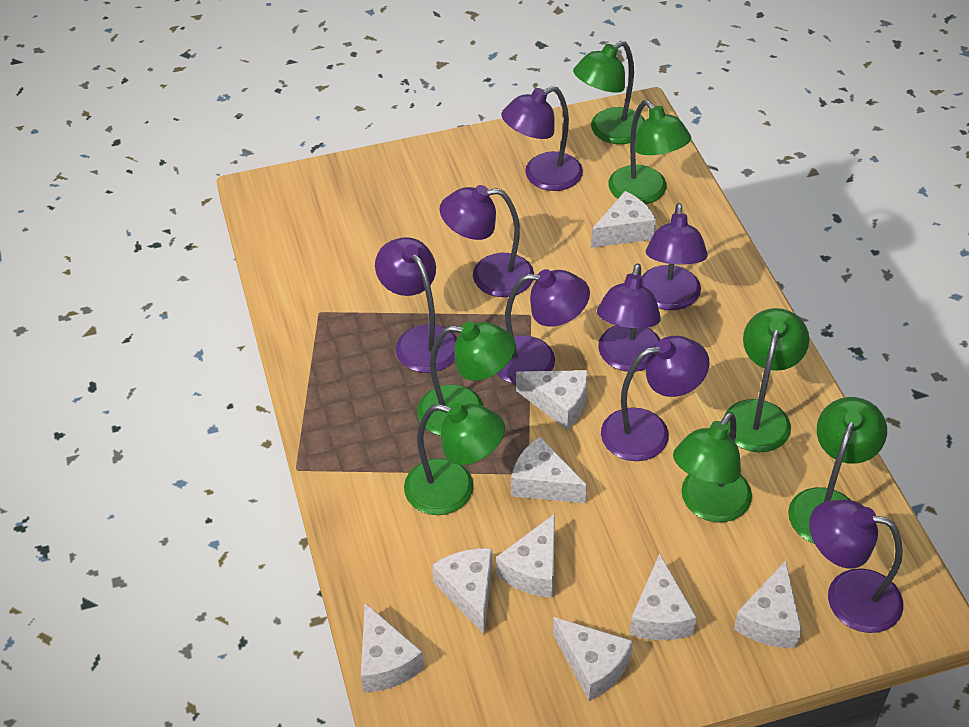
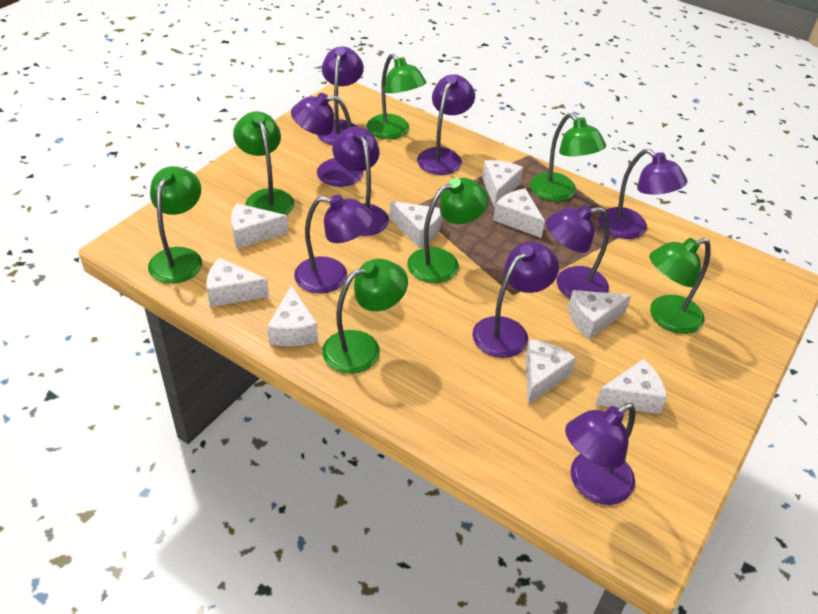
purple lamp: [375,237,457,373] [440,185,534,297] [497,269,590,384] [501,86,583,191] [597,263,661,372] [601,336,710,461] [642,203,708,310] [809,500,903,633] = 8 -> [291,93,363,187] [294,195,374,294] [317,46,364,145] [332,126,389,236] [417,74,475,175] [472,242,559,358] [546,205,609,298] [565,403,635,505] [599,149,687,239] = 9

